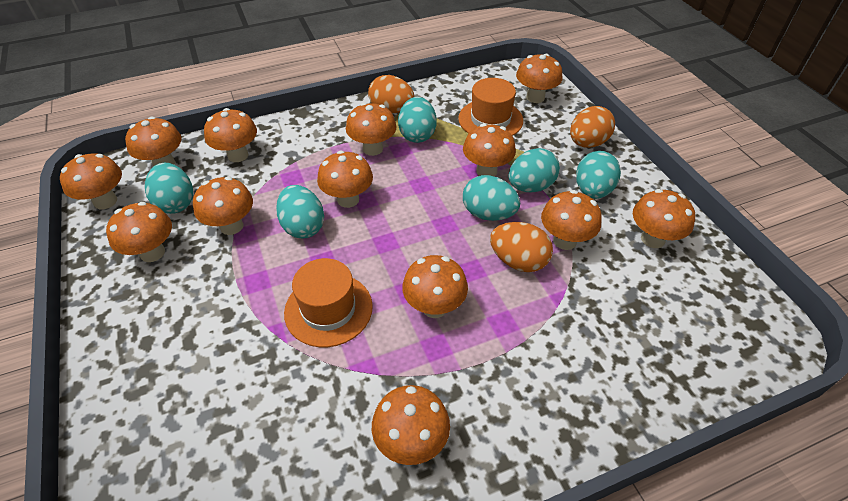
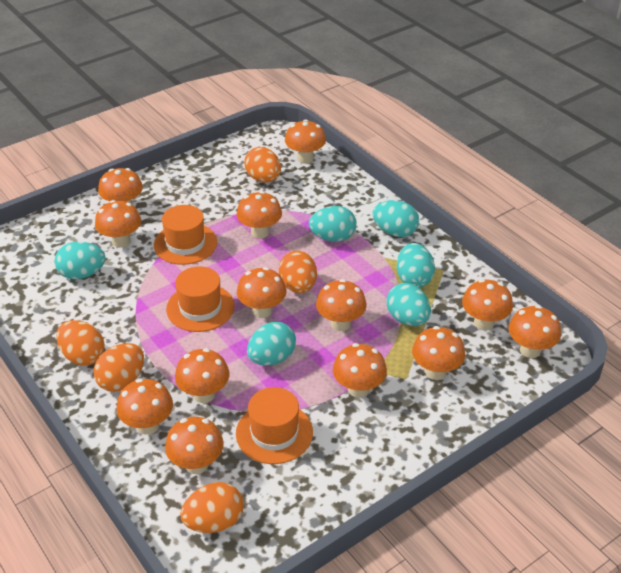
orange egg: [368,75,414,113] [490,222,553,272] [570,106,615,148] = 3 -> [56,320,105,366] [94,343,144,392] [180,482,244,533] [244,147,281,182] [279,251,317,293] = 5
orange hat: [284,258,373,347] [458,78,523,136] = 2 -> [154,205,217,265] [166,266,235,332] [236,387,313,464] = 3

